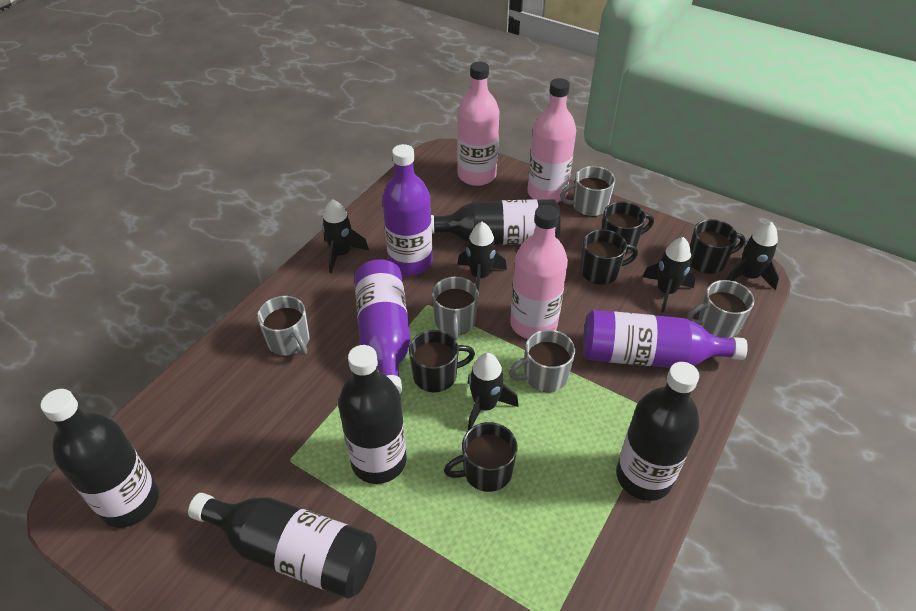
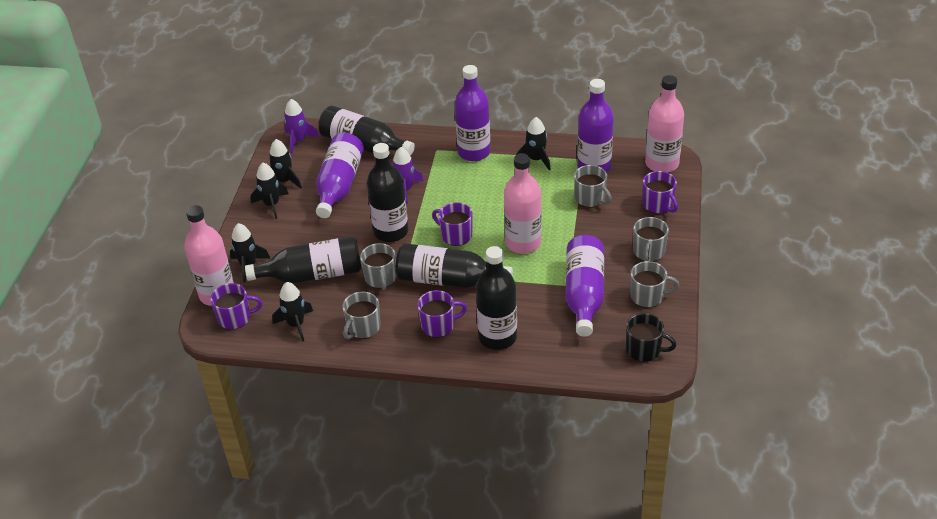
black mug: [409,330,475,393] [444,422,518,492] [580,229,638,285] [601,202,654,254] [690,219,746,274] = 5 -> [626,313,676,362] = 1
purple bottle: [355,259,411,393] [382,144,433,276] [583,310,748,368] = 3 -> [316,133,364,218] [455,65,491,161] [566,235,604,337] [577,79,614,173] = 4
purple mug: none = 0 -> [210,283,262,330] [417,290,467,337] [432,202,473,246] [643,171,678,214] = 4
purple rocket: none = 0 -> [284,99,319,154] [393,147,424,204] = 2

